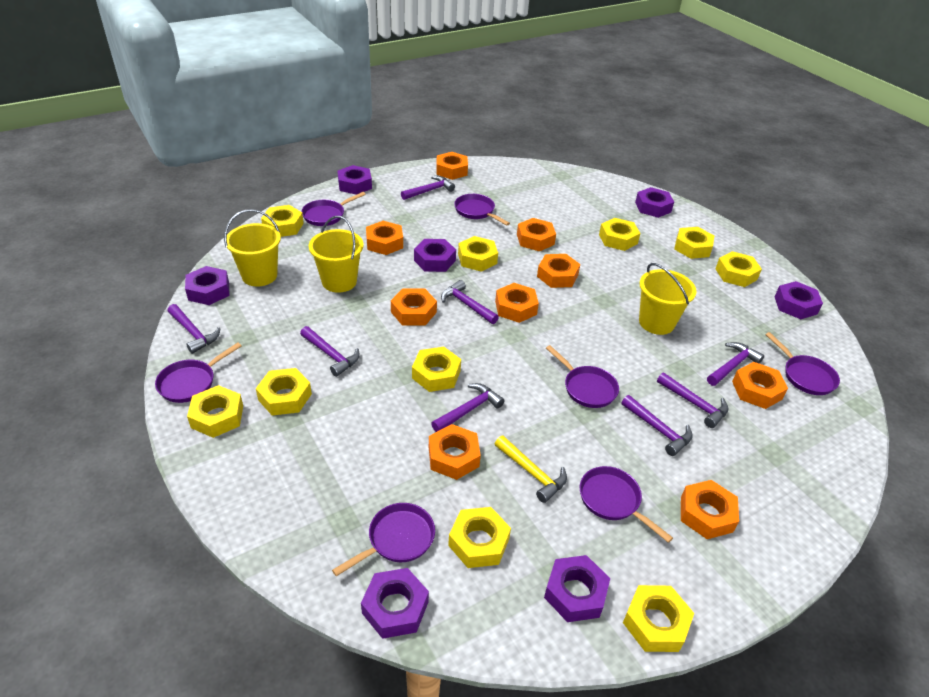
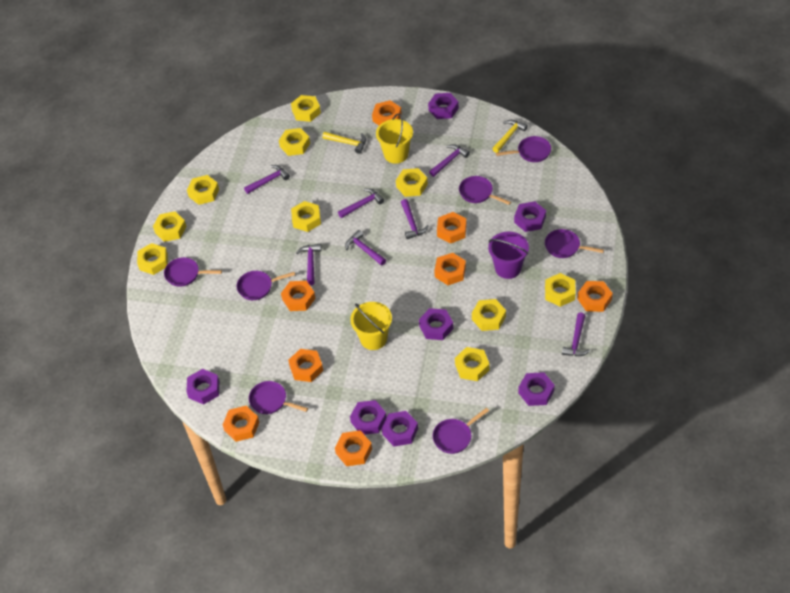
orange nut: [366,221,403,255] [391,288,437,326] [429,424,481,480] [436,152,468,180] [495,283,539,323] [517,218,556,251] [537,254,580,288] [681,480,739,539] [732,362,788,409] = 9 -> [223,406,259,442] [281,281,316,311] [288,349,323,382] [335,430,372,466] [372,100,402,125] [434,253,466,285] [437,212,466,244] [577,281,613,312] = 8
purple bucket: none = 0 -> [488,231,529,279] = 1
purple hammer: [168,304,221,354] [300,326,360,377] [401,176,455,200] [431,383,505,432] [441,280,499,324] [621,395,693,456] [657,372,728,428] [707,342,764,386] = 8 -> [244,165,290,194] [296,244,322,285] [338,188,384,218] [345,230,386,266] [401,199,429,239] [429,144,470,177] [562,312,590,356] = 7
yellow bucket: [224,209,281,286] [309,216,364,293] [639,263,697,335] = 3 -> [350,302,392,350] [376,113,413,164] = 2
yellow hammer: [495,436,567,503] = 1 -> [322,132,366,154] [492,120,528,153] = 2

